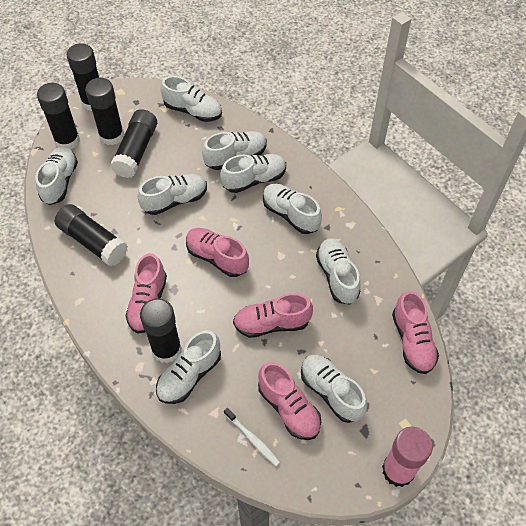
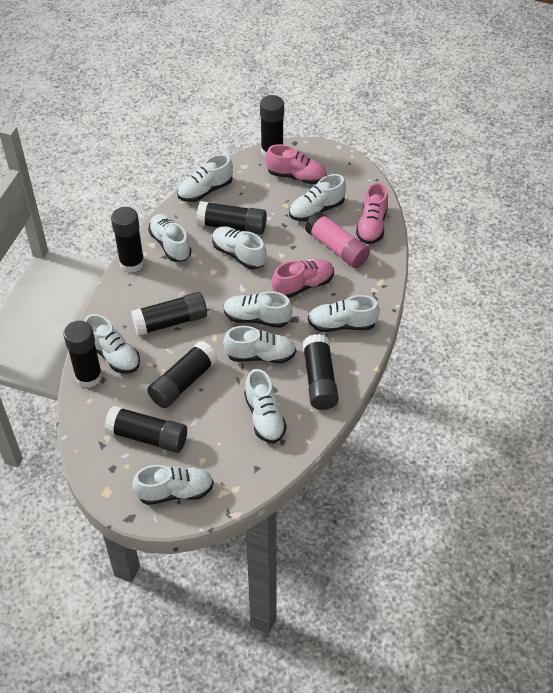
black glue stick: [37,83,80,149] [55,204,128,267] [67,43,99,111] [85,78,124,145] [110,109,157,178] [140,298,182,363] = 6 -> [63,321,102,388] [104,406,187,453] [111,207,145,273] [131,292,207,336] [147,341,218,408] [196,201,267,235] [260,95,284,158] [303,334,339,410] = 8
pink shoe: [125,253,167,334] [186,228,249,277] [233,293,313,338] [258,362,321,440] [392,291,439,374] = 5 -> [266,144,326,184] [272,259,334,298] [356,182,388,244] = 3
white shoe: [35,147,78,205] [138,174,207,215] [156,330,221,404] [160,76,222,122] [202,131,267,170] [220,154,286,193] [263,184,322,234] [301,355,367,423] [316,238,360,304] = 9 -> [84,314,140,373] [132,465,214,505] [148,214,192,262] [177,154,233,202] [212,226,266,269] [223,291,292,328] [223,326,296,363] [244,369,287,443] [289,174,346,222] [308,295,380,332] = 10
white toothbrush: [224,408,280,466] = 1 -> none = 0

